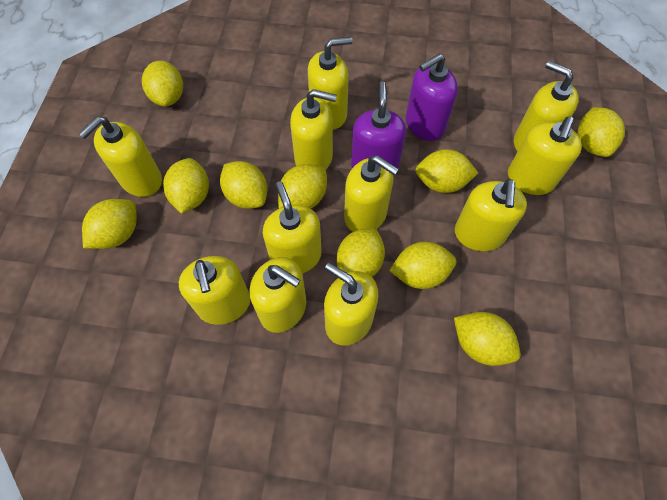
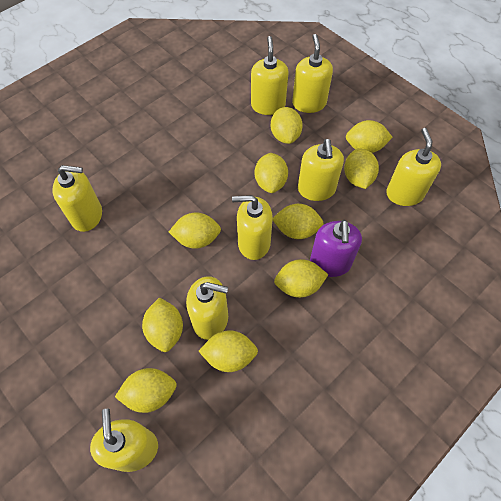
purple soap dispenser: [351,81,406,169] [406,54,458,141] = 2 -> [310,220,362,277] = 1
yellow soap dispenser: [79,116,162,197] [179,256,251,325] [250,257,306,333] [263,181,321,274] [290,89,337,170] [308,37,353,130] [324,263,379,346] [344,155,399,232] [455,179,527,251] [508,116,582,195] [514,61,579,151] = 11 -> [52,165,102,232] [90,409,158,472] [186,276,228,340] [232,195,273,260] [251,36,289,115] [292,34,333,113] [298,139,344,201] [386,128,441,206] = 8

